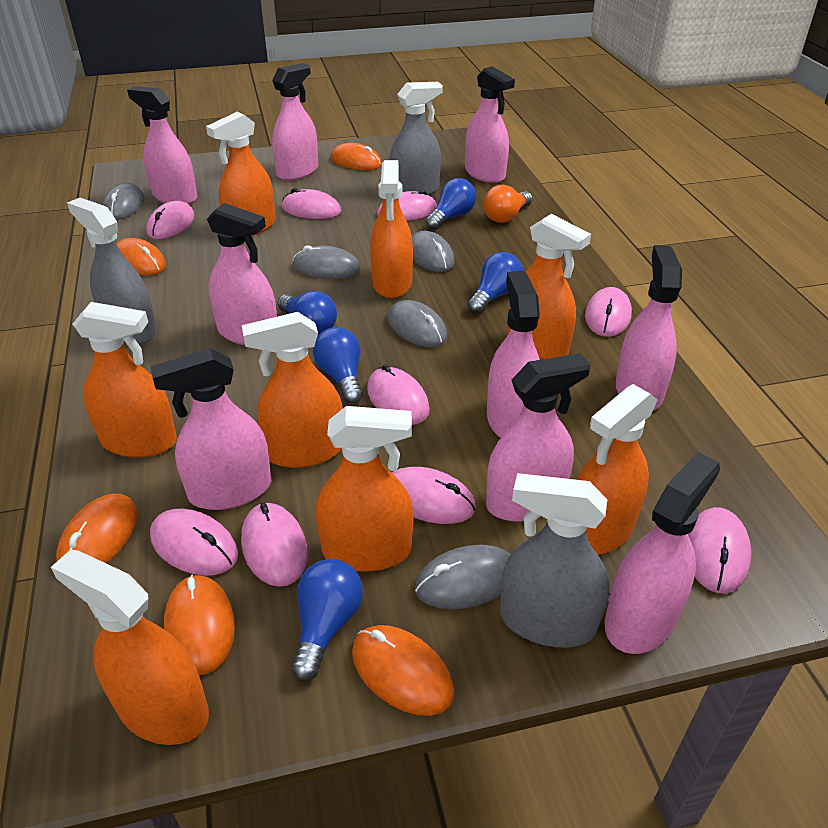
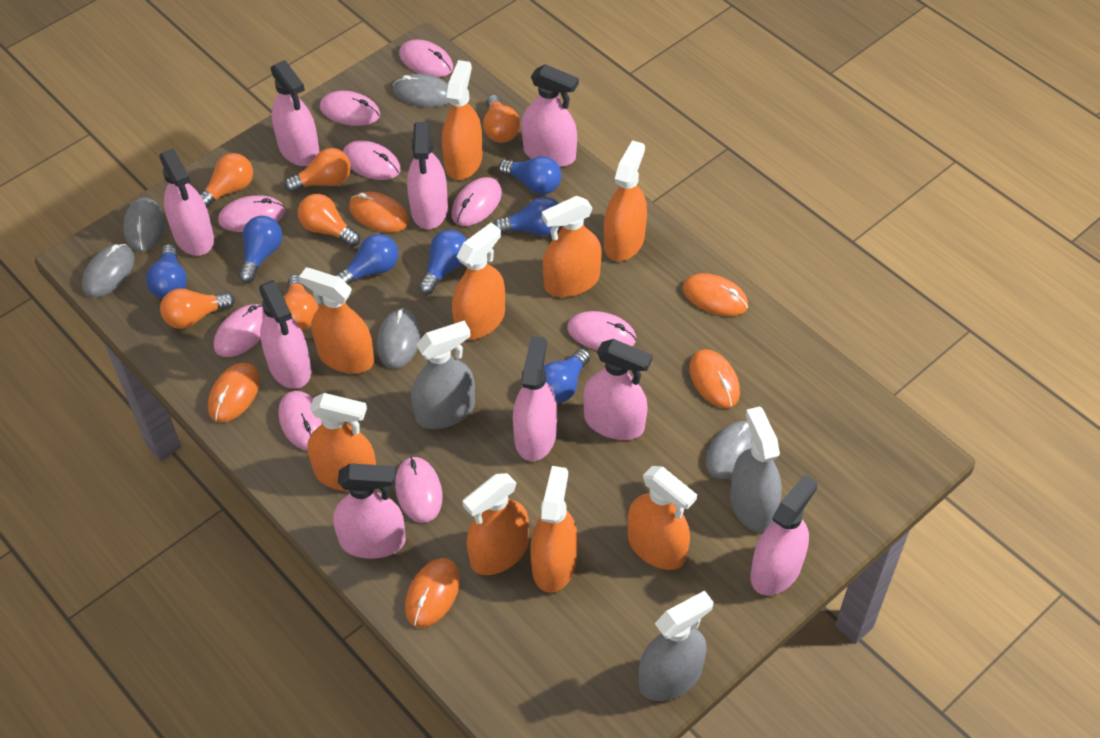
blue light bulb: [277,291,337,336] [291,559,363,681] [313,327,363,404] [426,178,476,230] [467,252,523,314] = 5 -> [146,244,187,299] [239,216,282,283] [335,234,399,285] [418,230,467,294] [494,197,561,236] [498,156,562,195] [543,349,590,403] = 7
orange light bulb: [484,185,533,223] = 1 -> [160,288,235,329] [200,153,253,208] [284,148,351,193] [284,274,318,331] [298,194,360,247] [483,95,520,143] = 6
orange spray bottle: [51,549,209,745] [73,302,177,458] [206,112,276,236] [242,312,343,468] [316,406,414,572] [370,160,413,298] [507,214,591,360] [576,384,657,555] = 8 -> [299,267,374,374] [307,393,376,491] [442,60,482,180] [452,223,505,340] [463,473,529,575] [530,466,578,593] [542,196,602,297] [604,140,647,261] [628,466,697,570] = 9

